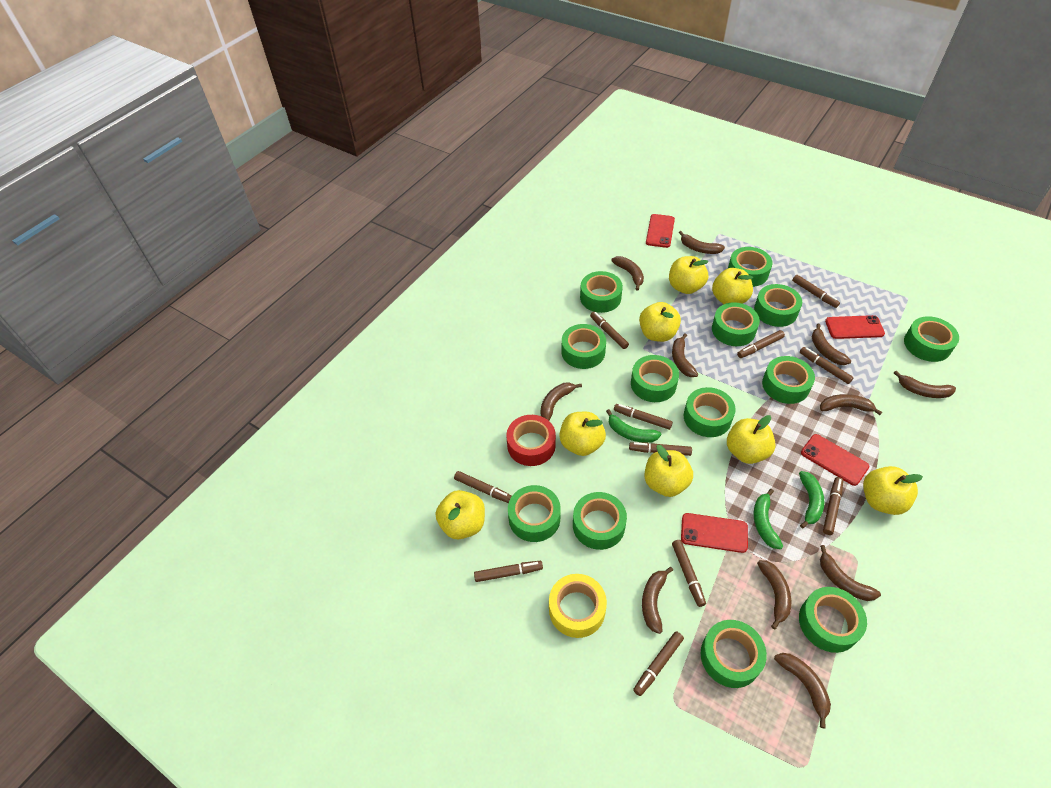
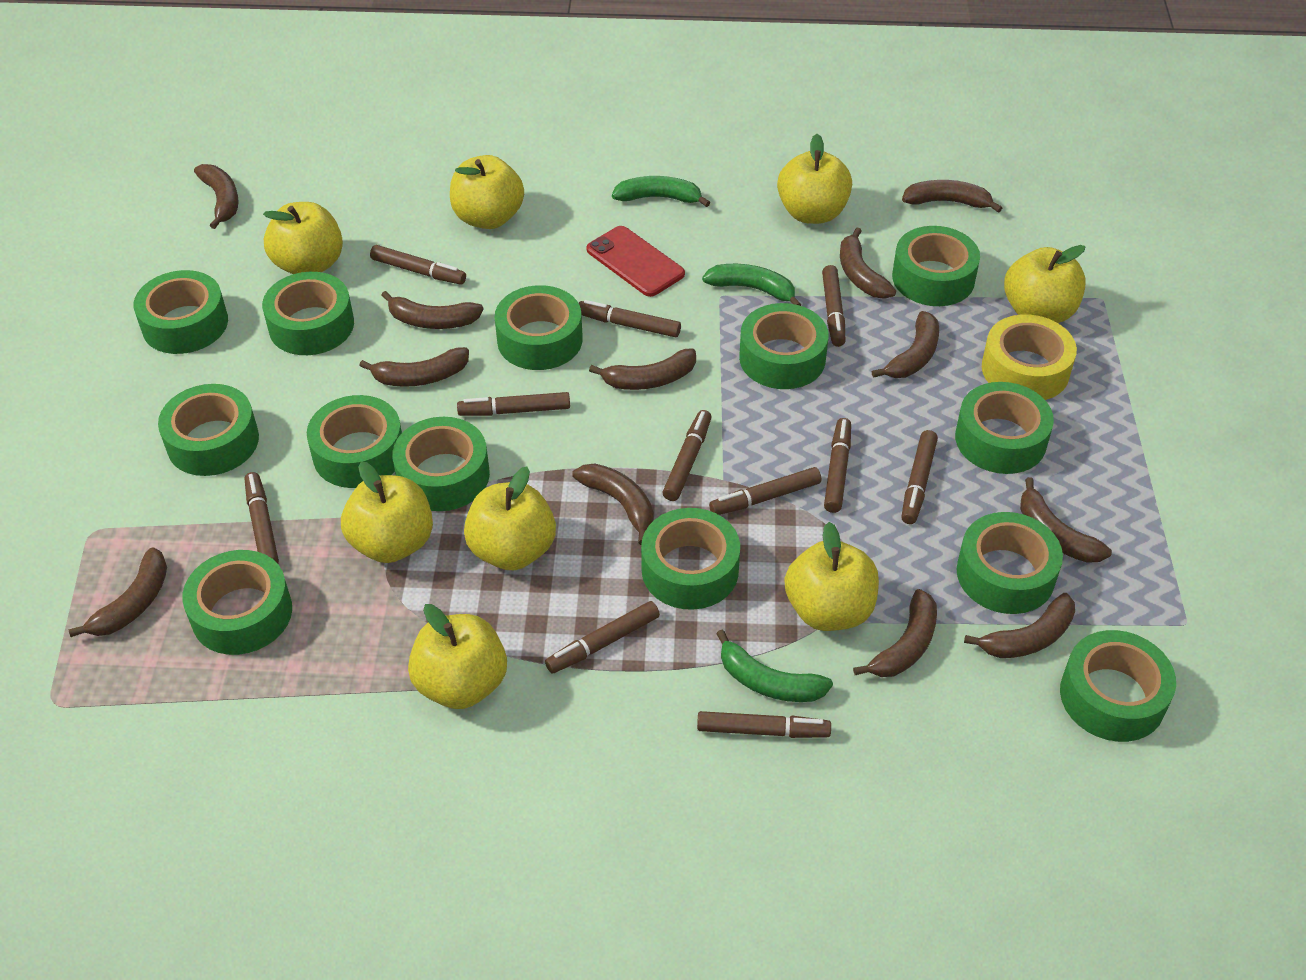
brown banana: [541,383,582,420] [611,256,644,290] [642,567,673,634] [672,334,698,377] [679,231,725,254] [757,560,791,629] [774,653,831,728] [812,324,851,365] [820,394,882,415] [820,545,881,601] [894,371,956,398] = 11 -> [68,547,167,637] [194,164,239,229] [359,347,469,387] [381,291,484,329] [572,464,653,545] [589,348,696,390] [840,227,896,299] [853,589,937,677] [872,311,939,378] [902,180,1002,213] [964,593,1075,658] [1020,477,1112,563] = 12
red phone: [646,214,675,248] [681,513,748,553] [801,434,869,486] [825,315,885,339] = 4 -> [587,226,685,297] = 1
red tape: [506,415,556,466] = 1 -> none = 0

